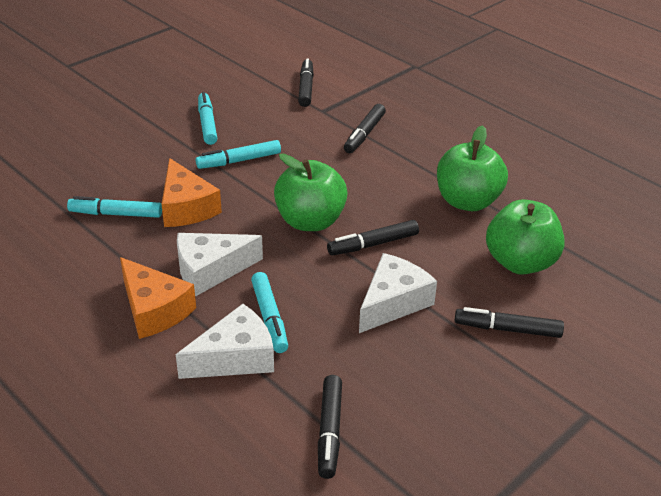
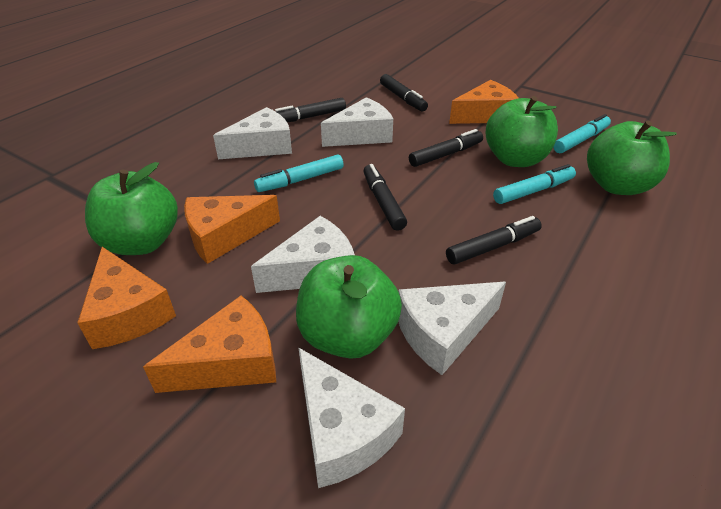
green apple: [274,153,348,231] [437,125,508,211] [486,199,565,275] = 3 -> [85,162,178,255] [296,255,402,359] [486,96,558,167] [587,120,677,195] = 4
orange cheese: [120,257,196,339] [162,158,222,227] = 2 -> [77,247,176,349] [143,296,276,393] [184,195,280,264] [449,80,518,124] = 4
turquoise marker: [67,196,162,218] [196,140,281,169] [198,92,217,145] [251,272,288,353] = 4 -> [254,154,344,192] [493,164,576,204] [553,114,611,153] = 3
white cheese: [176,304,274,379] [177,233,263,296] [359,253,437,333] = 3 -> [213,107,292,159] [251,216,355,293] [298,347,405,488] [321,97,393,147] [398,282,506,375] = 5

